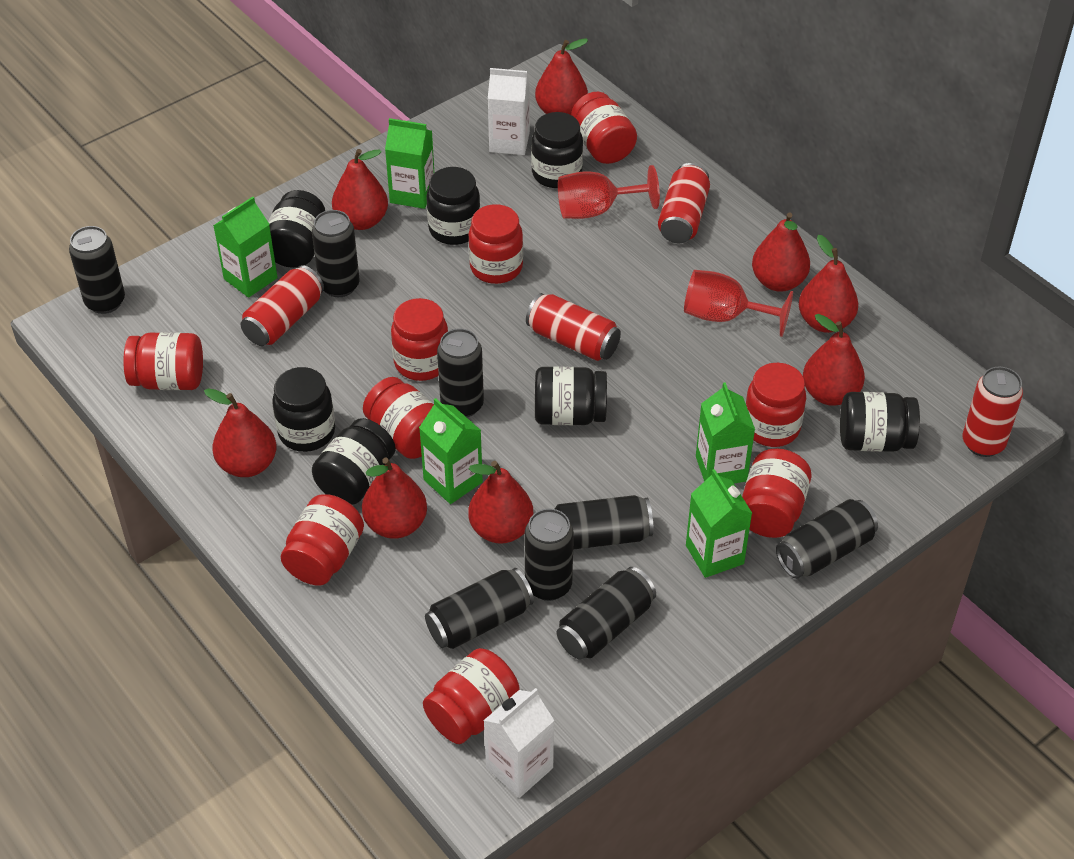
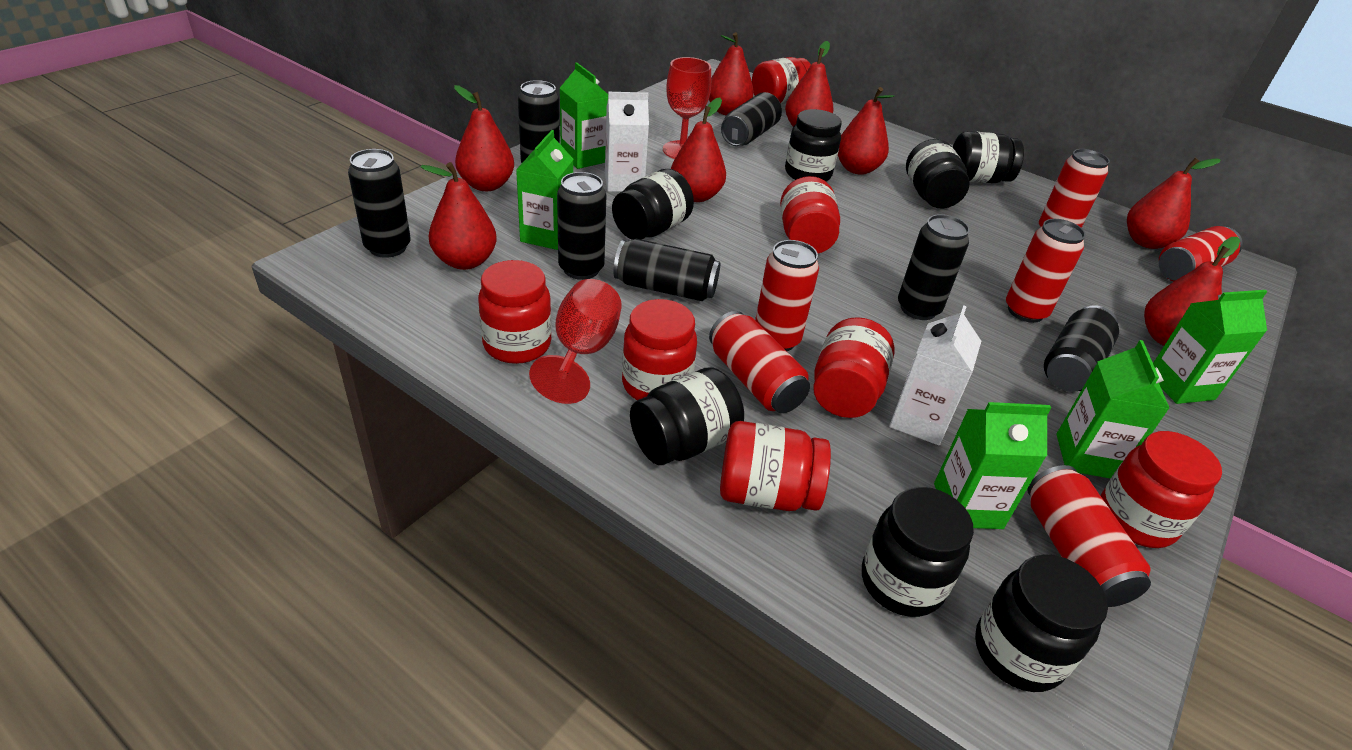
black can: [69,226,125,314] [312,210,360,297] [425,568,534,649] [437,328,484,417] [525,508,574,601] [555,495,653,550] [557,567,656,660] [776,499,878,579] = 8 -> [348,149,411,258] [518,80,560,163] [557,172,606,280] [613,239,720,301] [721,92,782,146] [898,214,970,320] [1044,305,1119,392] = 7
red can: [240,265,324,346] [526,293,621,361] [658,163,710,243] [963,367,1023,457] = 4 -> [709,311,810,413] [755,240,819,351] [1006,219,1086,323] [1027,465,1151,607] [1039,149,1110,228] [1159,226,1242,282] = 6
red jar: [123,332,203,390] [281,494,364,585] [363,377,434,459] [391,298,448,381] [423,648,520,744] [468,204,523,284] [571,92,637,164] [742,448,812,538] [745,363,806,447] = 9 -> [478,260,552,364] [622,299,697,400] [720,421,831,511] [752,57,811,104] [780,176,840,254] [813,317,895,418] [1100,431,1222,548] = 7

